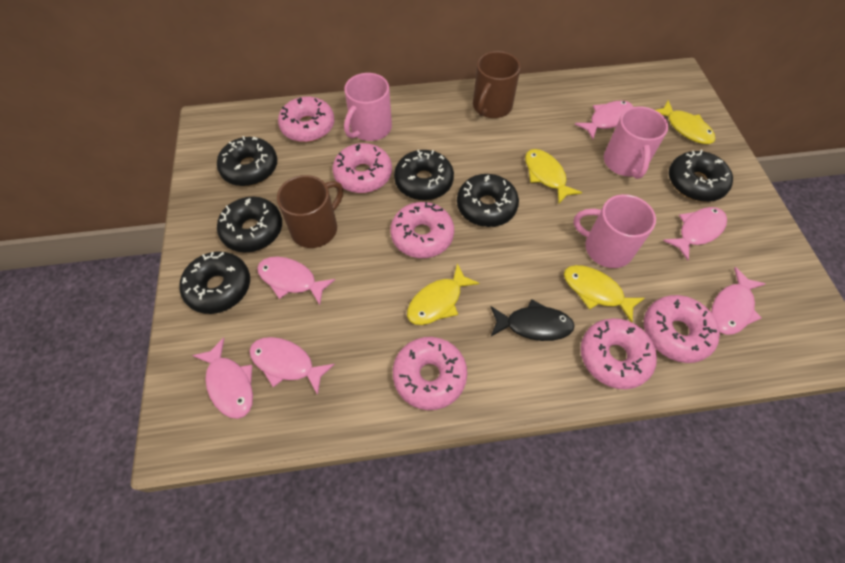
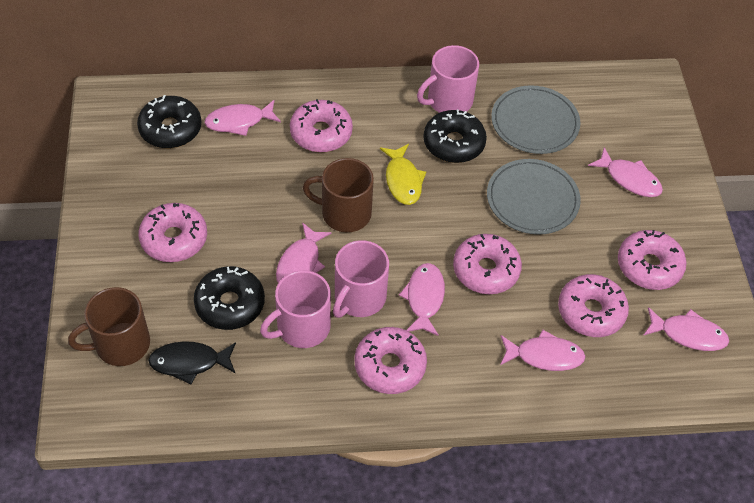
black donut: [179,251,250,314] [217,136,277,186] [217,197,282,252] [394,150,454,200] [457,174,519,227] [669,150,733,202] = 6 -> [137,95,202,148] [194,266,265,330] [423,110,487,163] = 3
grey plate: none = 0 -> [487,159,581,235] [491,85,581,154] = 2
yellow fish: [407,264,480,325] [525,149,582,204] [564,265,645,322] [656,100,716,144] = 4 -> [380,144,426,205] = 1

